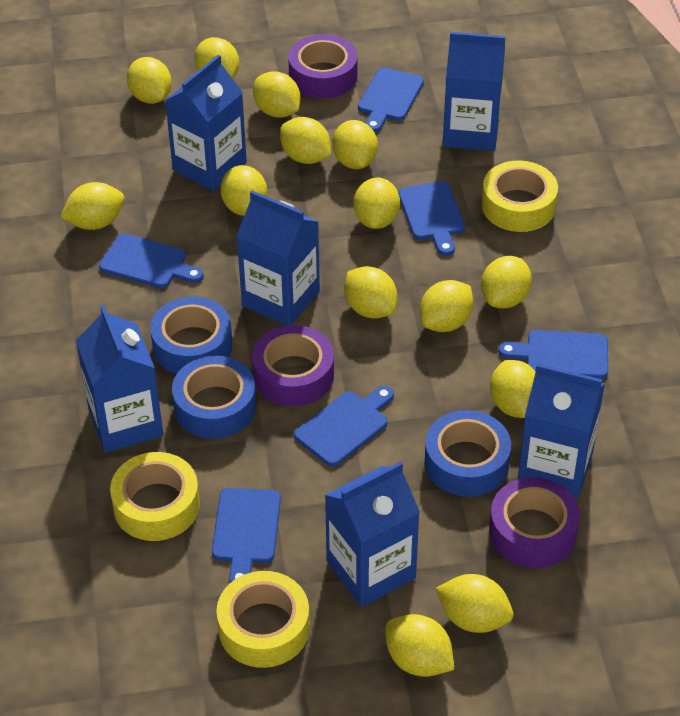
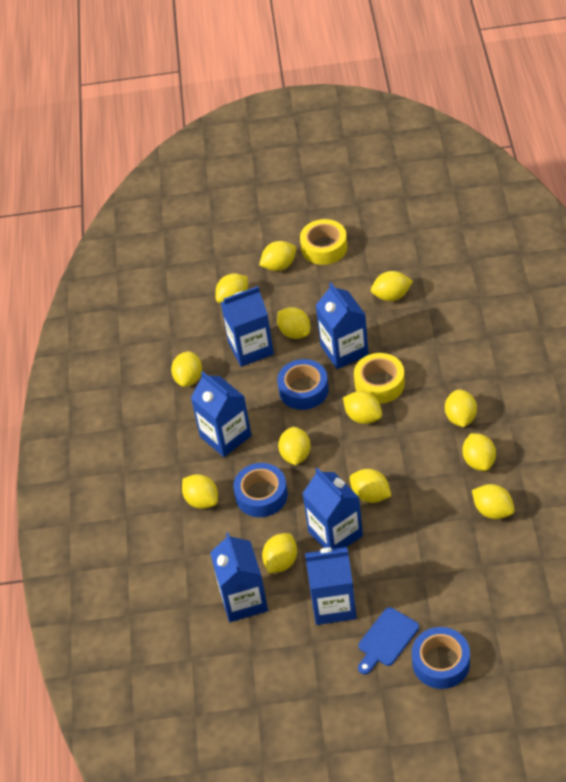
blue cutting board: [99,234,204,288] [212,488,281,583] [294,386,394,467] [358,67,424,133] [398,181,465,256] [498,330,608,379] = 6 -> [358,607,419,675] = 1
purple tape: [252,325,334,406] [288,34,358,99] [489,477,580,568] = 3 -> none = 0
yellow lemon: [60,182,124,230] [127,57,172,104] [194,37,239,79] [221,165,267,216] [253,71,301,118] [280,117,331,164] [332,120,378,169] [344,266,397,319] [353,178,400,229] [385,614,454,677] [420,280,473,332] [436,574,513,633] [481,256,532,309] [490,360,535,418] = 14 -> [171,351,202,387] [182,474,218,509] [215,273,248,304] [259,241,296,271] [262,533,297,573] [277,307,310,339] [278,427,311,465] [343,391,382,424] [350,469,391,503] [371,271,413,301] [445,389,477,427] [462,433,496,471] [472,484,515,519] = 13
yellow tape: [110,452,200,541] [216,571,310,668] [482,161,558,232] = 3 -> [300,219,347,265] [354,353,405,404] = 2

